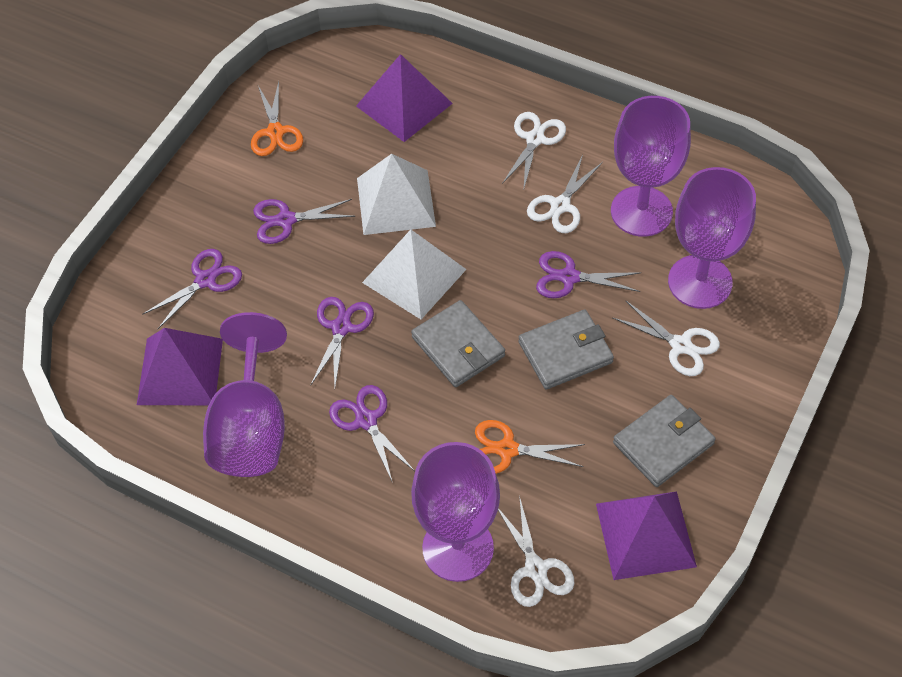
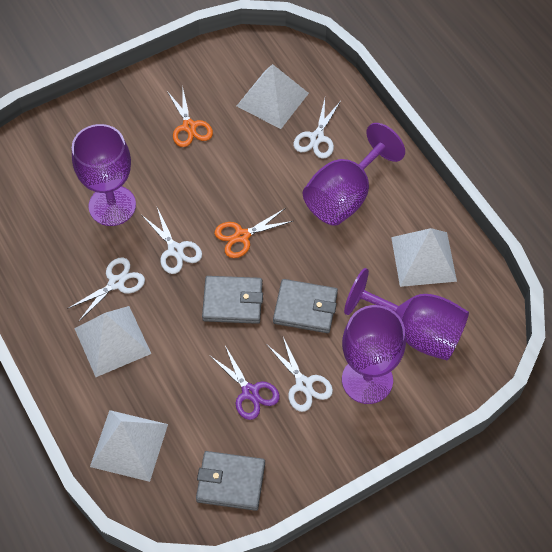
purple pyramid: [137,328,223,405] [356,54,453,142] [596,491,697,580] = 3 -> none = 0
purple scissors: [142,249,242,329] [253,199,356,244] [311,297,374,386] [329,385,415,483] [536,251,641,298] = 5 -> [209,346,280,420] = 1
white pyramid: [357,154,436,235] [362,230,467,319] = 2 -> [74,306,151,377] [90,410,168,482] [237,64,309,129] [391,228,457,287] = 4

